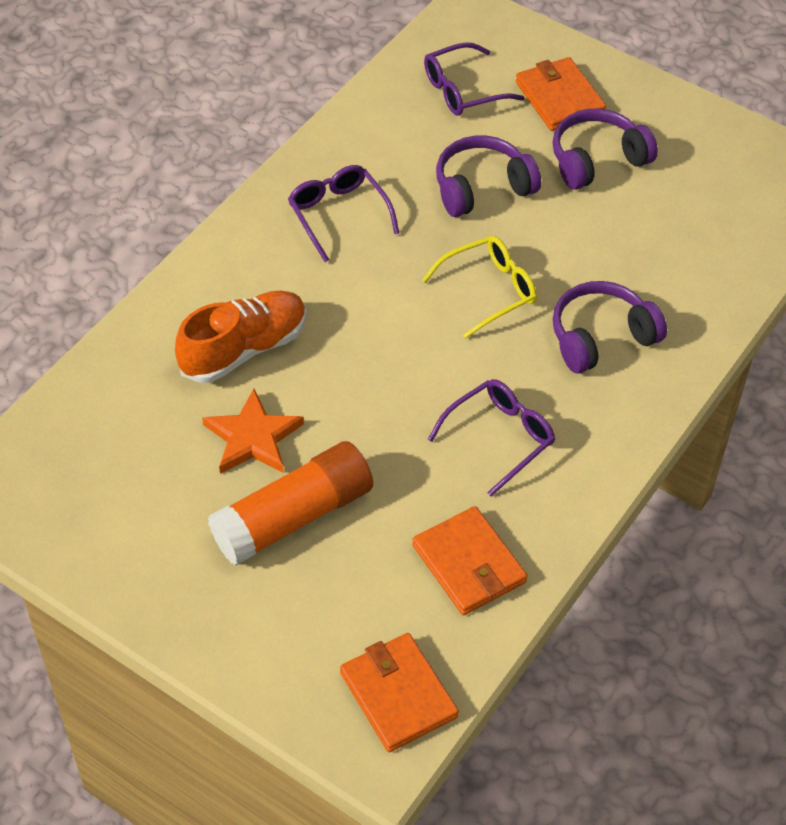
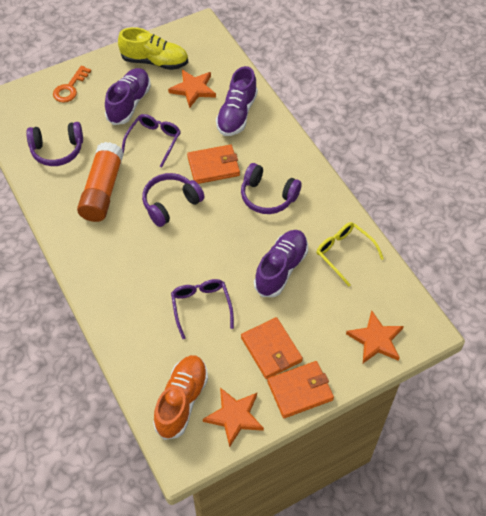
orange key: none = 0 -> [53,66,91,103] = 1
orange star: [202,389,304,474] = 1 -> [168,70,216,108] [203,388,264,447] [346,310,404,363] = 3
purple glasses: [288,165,399,262] [424,42,525,116] [428,379,555,496] = 3 -> [122,114,181,168] [171,279,234,339] = 2
purple shoe: none = 0 -> [105,68,151,125] [216,66,258,136] [254,230,308,297] = 3
yellow shoe: none = 0 -> [118,27,188,70] = 1

